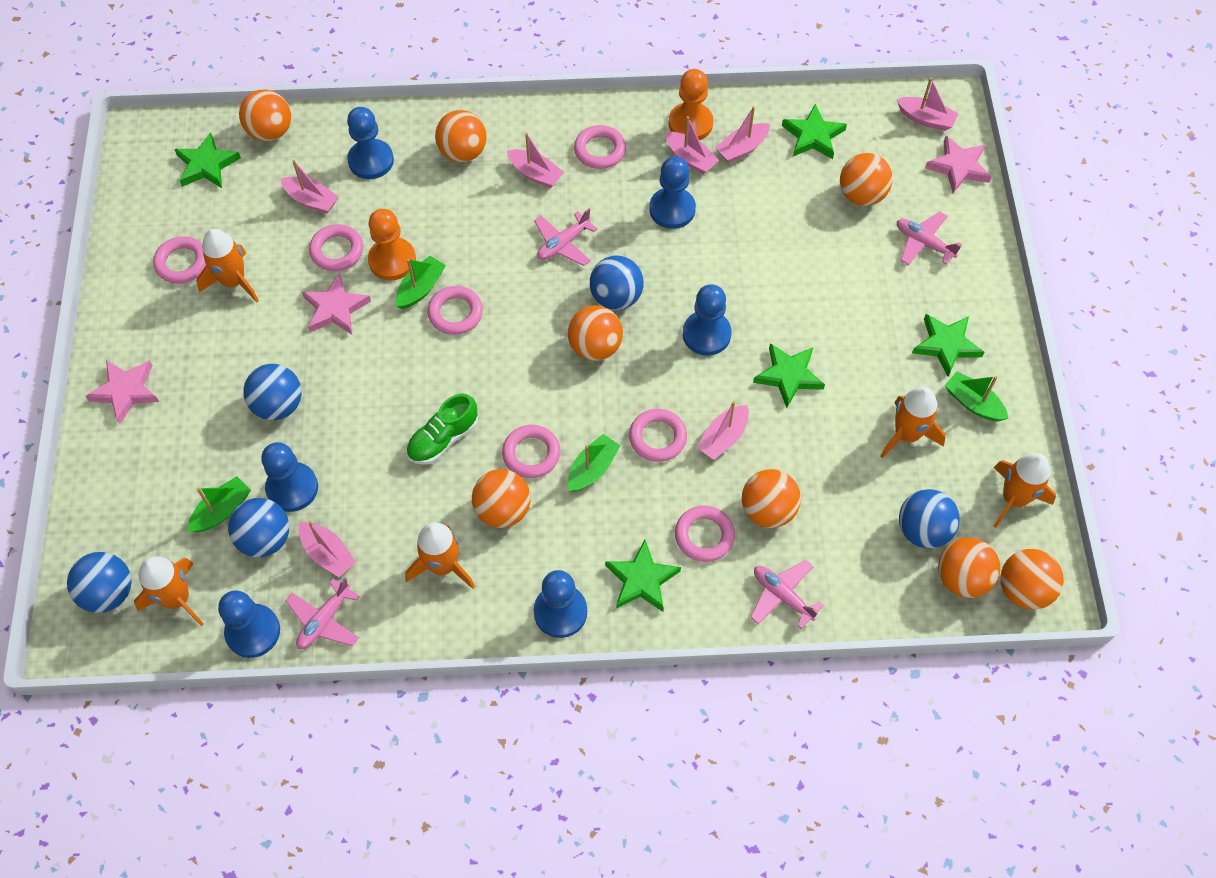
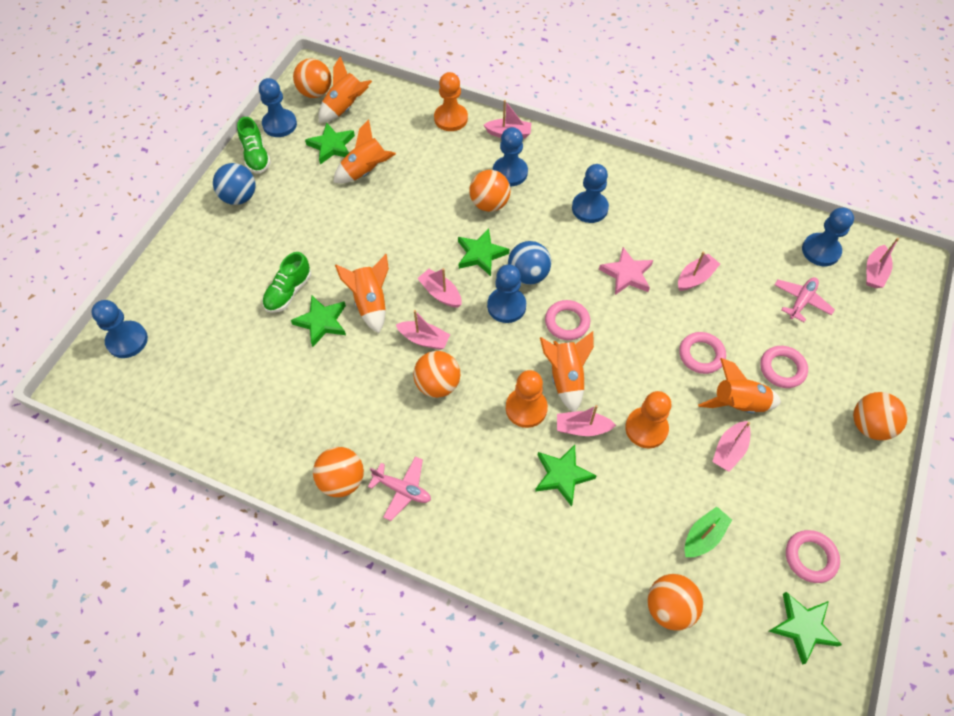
blue ball: [67,552,132,613] [228,498,289,557] [243,364,301,420] [590,256,644,310] [899,489,960,549] = 5 -> [213,163,255,205] [508,241,551,285] = 2
green boat: [187,476,251,532] [396,256,446,309] [568,434,621,492] [945,371,1009,421] = 4 -> [684,507,732,557] = 1
green shoe: [406,393,478,465] = 1 -> [237,117,271,174] [262,252,311,313] = 2
orange ball: [239,90,291,141] [435,110,487,162] [472,469,530,528] [568,305,623,361] [742,469,801,528] [840,153,893,206] [938,537,1000,598] [1000,549,1064,610] = 8 -> [293,58,331,98] [313,447,364,497] [413,351,460,398] [469,170,511,212] [647,574,703,631] [853,392,908,440] = 6
orange pawn: [368,209,416,280] [669,69,713,140] = 2 -> [434,72,468,131] [506,370,548,428] [625,391,671,448] = 3
pink plane: [286,578,360,649] [534,209,597,266] [750,560,824,629] [897,212,962,265] = 4 -> [368,456,431,521] [775,277,835,322] = 2
pink ring: [153,236,206,284] [309,224,363,271] [427,286,483,335] [502,425,560,478] [574,125,626,169] [629,409,687,462] [675,505,735,562] = 7 -> [545,300,590,340] [679,332,726,374] [760,346,808,388] [786,530,840,583] = 4
pink star: [85,360,159,424] [302,273,371,335] [925,136,992,193] = 3 -> [599,247,653,295] = 1

